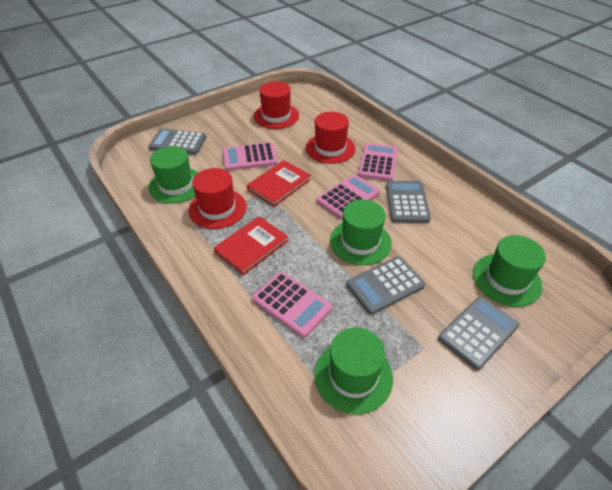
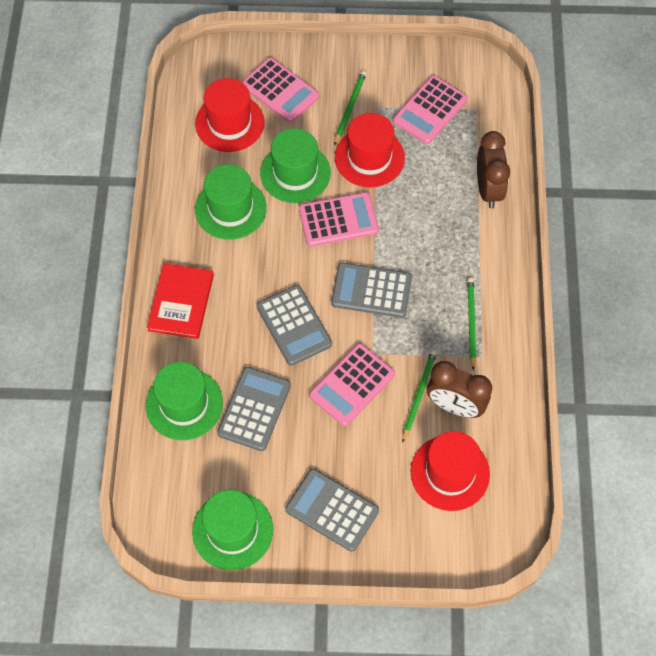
brown clock: none = 0 -> [427,361,492,418] [477,131,510,209] = 2
green pencil: none = 0 -> [334,71,367,145] [402,350,437,443] [467,278,476,371] = 3
red book: [214,216,288,275] [247,160,311,207] = 2 -> [147,263,214,339] = 1

